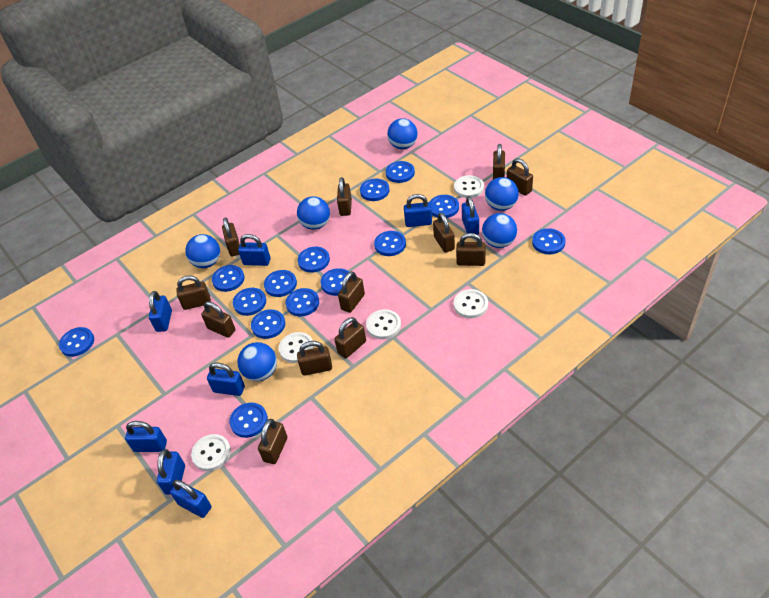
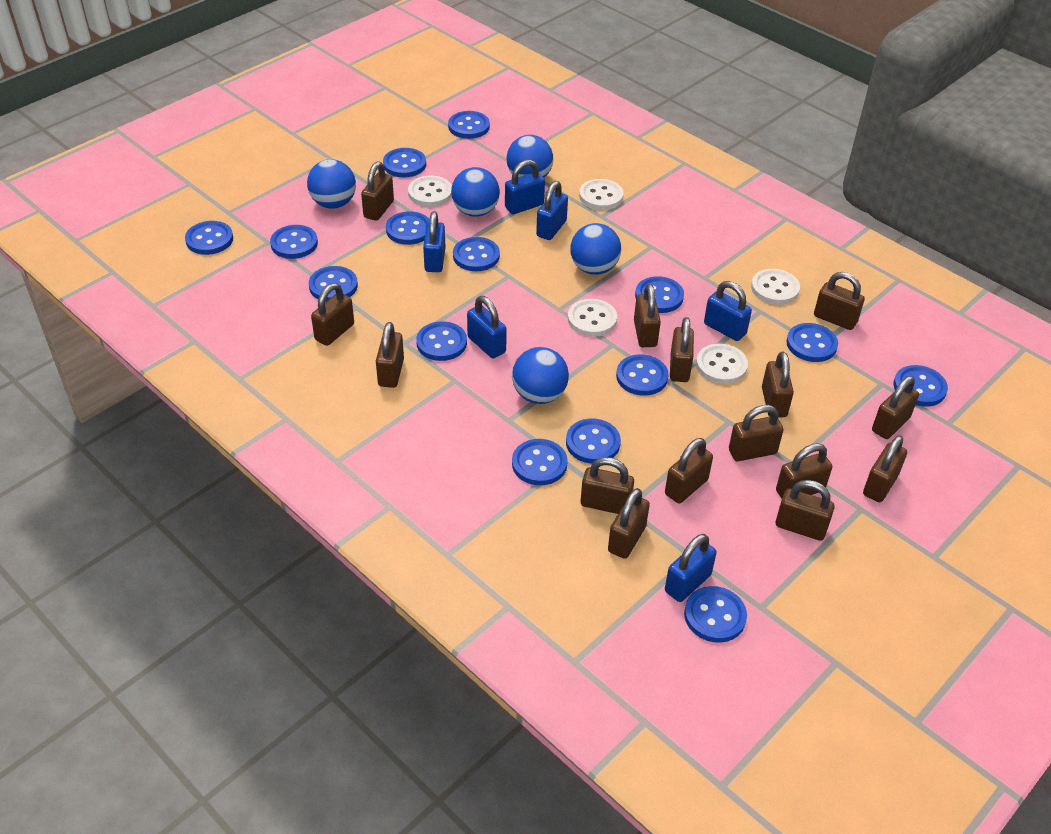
blue ball: [185,234,220,268] [237,342,277,381] [297,196,330,230] [387,118,418,149] [482,213,517,248] [485,177,519,211] = 6 -> [307,159,356,209] [451,167,500,217] [507,135,553,178] [512,347,569,404] [570,223,621,275] = 5
blue button: [59,327,94,357] [212,265,245,292] [229,403,268,438] [233,288,266,316] [251,309,285,339] [264,270,297,297] [285,288,319,317] [298,247,330,273] [320,268,352,296] [360,179,390,201] [374,231,406,256] [386,161,415,183] [429,195,459,218] [532,228,566,255] = 14 -> [185,221,233,255] [270,225,318,259] [309,266,358,302] [383,148,426,178] [386,211,430,245] [416,321,467,361] [448,111,490,139] [453,237,500,271] [512,439,568,485] [566,419,621,464] [616,354,668,396] [635,276,684,313] [684,586,747,643] [786,323,838,362] [893,365,948,407] = 15
blue padlock: [125,421,167,452] [149,291,172,332] [157,449,185,495] [170,480,211,518] [207,363,245,396] [238,234,270,266] [404,194,432,227] [462,196,479,235] = 8 -> [423,211,446,272] [467,296,507,358] [505,160,545,214] [536,181,568,240] [665,534,717,602] [704,281,752,341] = 6
brown padlock: [176,275,211,310] [201,301,235,338] [222,217,240,256] [258,419,287,464] [297,341,332,376] [334,317,366,358] [337,177,352,216] [338,271,365,313] [433,212,455,253] [456,233,486,266] [493,144,505,180] [507,158,533,196] = 12 -> [311,283,354,346] [361,162,394,221] [376,322,404,388] [581,457,634,514] [608,488,650,559] [634,284,661,347] [665,438,713,503] [670,317,694,382] [729,405,783,461] [762,352,794,417] [776,443,832,498] [776,480,835,541] [814,272,865,330] [863,435,907,502] [872,376,919,439] = 15

